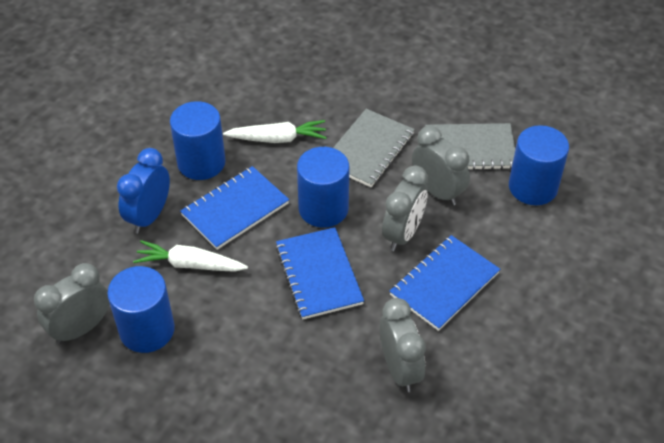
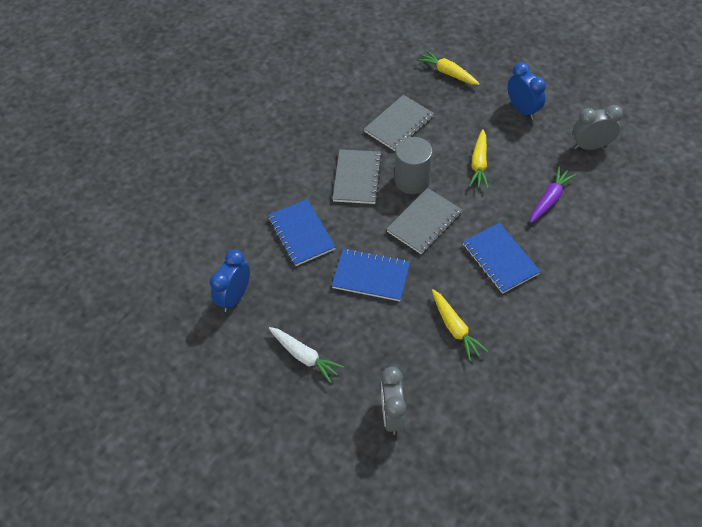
blue clock: [117,148,170,234] = 1 -> [210,250,250,312] [507,62,546,120] = 2
blue cylinder: [107,266,175,353] [170,101,226,180] [297,147,349,228] [509,125,569,205] = 4 -> none = 0
grey clock: [34,263,109,344] [380,298,426,392] [382,165,428,251] [412,126,470,206] = 4 -> [381,367,406,435] [573,105,623,150] = 2
grey cylinder: none = 0 -> [395,137,433,194] = 1
grey notebook: [333,109,415,187] [425,123,515,170] = 2 -> [332,149,382,204] [364,95,434,151] [386,188,462,254] = 3
purple carrot: none = 0 -> [530,166,576,223] = 1
white carrot: [133,240,248,272] [223,120,327,143] = 2 -> [269,327,344,383] = 1
yellow carrot: none = 0 -> [417,50,480,85] [432,289,488,361] [469,129,489,189] = 3

